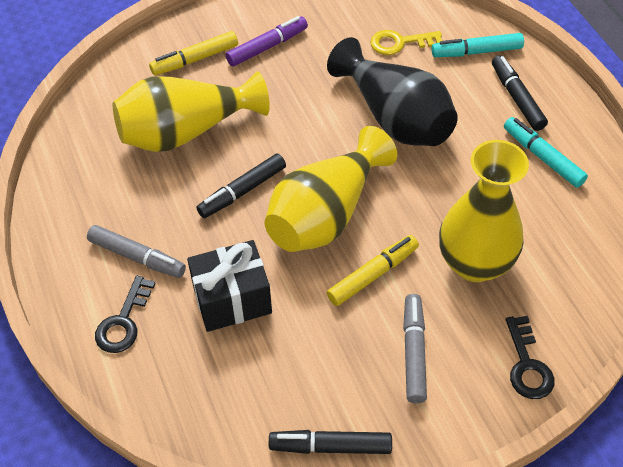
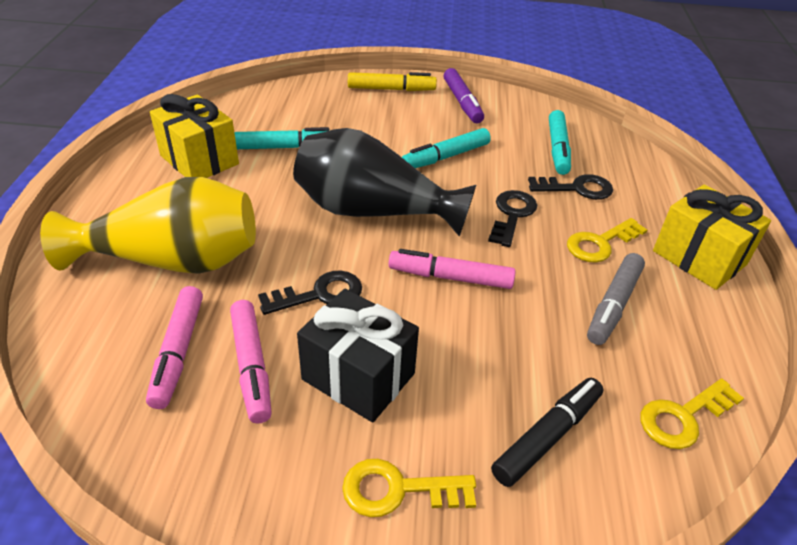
black key: [95,276,156,353] [506,316,554,399] = 2 -> [258,271,362,315] [488,190,537,247] [528,174,613,200] = 3
black marker: [196,153,286,218] [269,430,392,454] [492,55,548,131] = 3 -> [491,378,603,487] = 1
grey marker: [87,225,186,278] [403,294,427,403] = 2 -> [587,253,645,345] = 1
pink marker: none = 0 -> [146,286,203,409] [230,300,272,424] [388,249,516,289] = 3
turquoise marker: [431,33,524,57] [504,117,588,188] = 2 -> [234,127,329,149] [402,128,491,168] [549,110,571,175] = 3
yellow gift: none = 0 -> [150,94,239,178] [653,184,771,290] = 2
yellow key: [370,30,442,55] = 1 -> [342,459,476,517] [567,218,647,263] [640,378,744,449] = 3
yellow marker: [149,31,238,75] [327,235,419,306] = 2 -> [348,72,437,91] = 1
yellow vase: [113,71,270,152] [265,126,397,252] [439,140,529,282] = 3 -> [40,177,256,274] = 1

